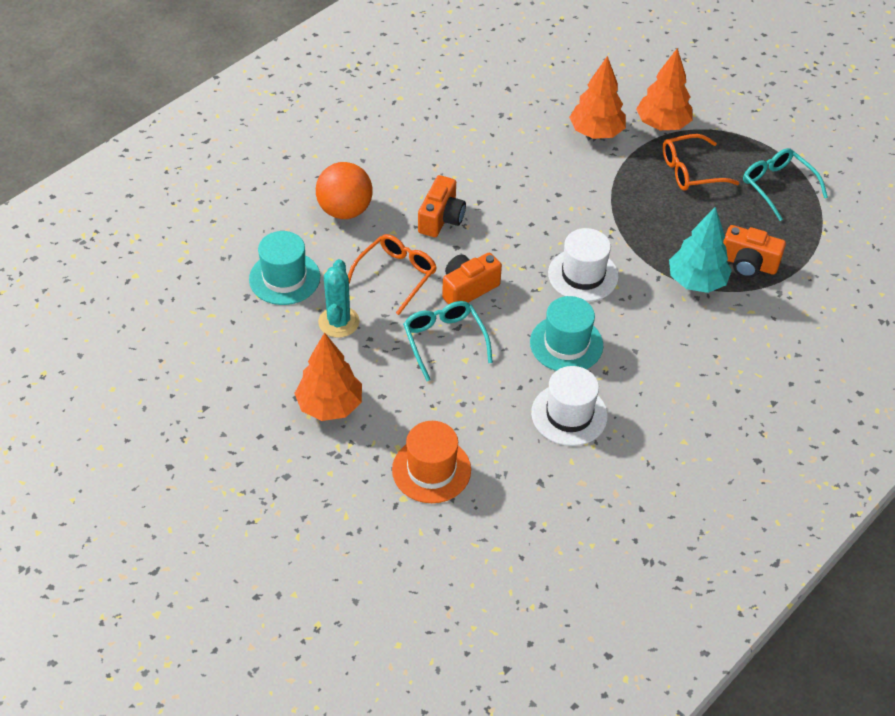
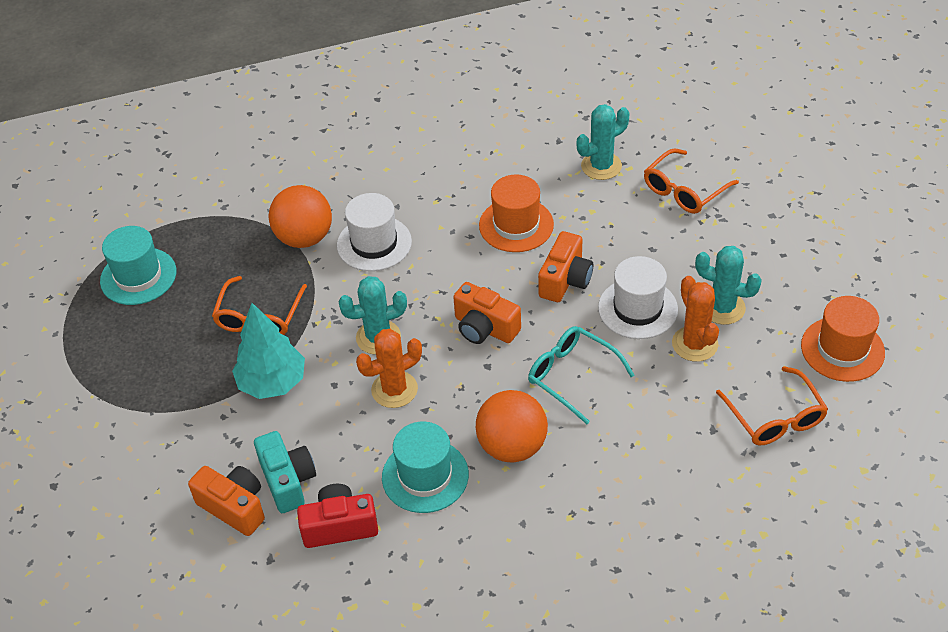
orange ball: [316,162,373,219] = 1 -> [269,185,332,248] [476,390,548,463] = 2
orange cactus: none = 0 -> [356,329,422,408] [672,276,719,362] = 2
orange glasses: [348,234,437,315] [663,134,739,191] = 2 -> [212,276,307,335] [644,149,739,214] [716,366,828,445] = 3
orange hat: [392,421,471,503] = 1 -> [479,174,554,252] [801,296,885,382] = 2
orange tree: [294,332,362,421] [569,56,626,139] [636,48,693,130] = 3 -> none = 0
red camera: none = 0 -> [297,484,378,548] = 1
turquoise cactus: [318,259,360,338] = 1 -> [338,276,407,355] [577,104,629,180] [695,246,762,325] = 3
turquoise camera: none = 0 -> [254,431,316,513] = 1
turquoise glasses: [403,301,493,381] [743,148,828,221] = 2 -> [528,326,635,424] = 1

